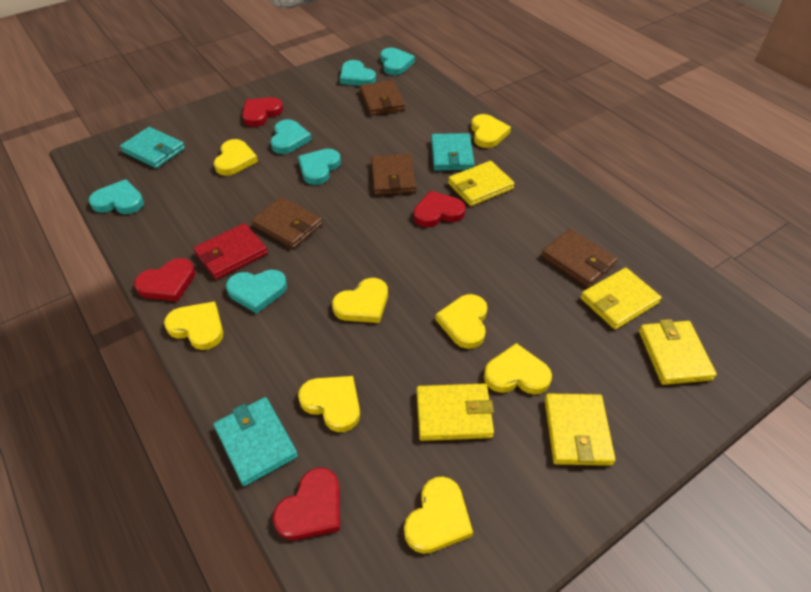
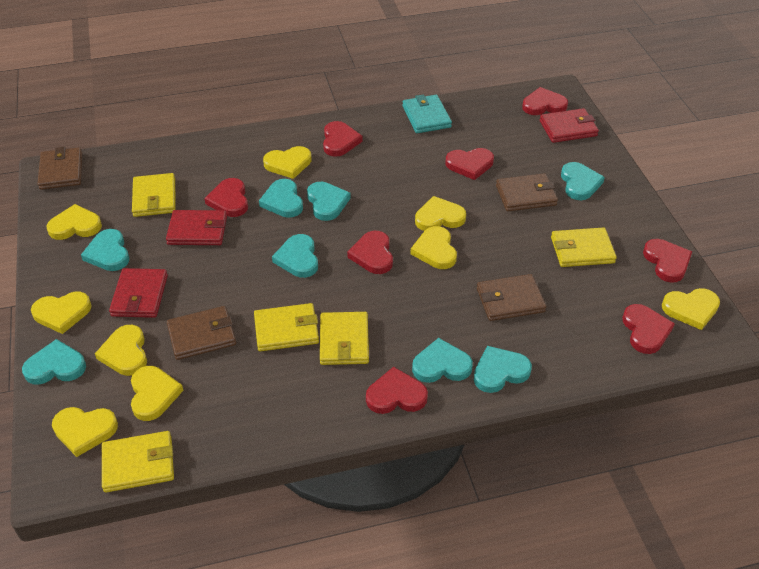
red heart: [134,258,195,302] [242,97,283,127] [273,468,340,540] [413,191,466,227] = 4 -> [204,178,248,217] [323,121,363,157] [347,231,393,274] [366,367,428,414] [446,148,494,180] [522,87,568,115] [623,304,675,354] [643,239,692,283] = 8
red wallet: [193,223,268,280] = 1 -> [109,268,168,318] [166,210,227,245] [540,108,599,143] = 3
turquoise heart: [89,179,144,214] [226,270,287,314] [270,119,312,154] [298,149,341,185] [340,60,376,86] [380,48,415,75] = 6 -> [22,339,86,385] [81,229,129,271] [259,179,303,218] [272,234,318,278] [307,182,351,221] [412,338,473,383] [474,346,532,393] [561,162,605,200] = 8
turquoise wallet: [120,127,185,168] [213,397,298,486] [431,133,474,171] = 3 -> [402,94,452,133] = 1
yellow heart: [164,301,223,350] [214,139,258,176] [298,376,360,432] [332,278,388,323] [404,477,473,554] [435,294,487,349] [471,114,511,148] [484,343,552,395] = 8 -> [31,292,92,334] [46,204,102,240] [52,407,118,457] [95,325,147,376] [131,366,184,421] [263,146,312,179] [411,226,457,269] [415,196,466,231] [662,288,720,330] = 9

